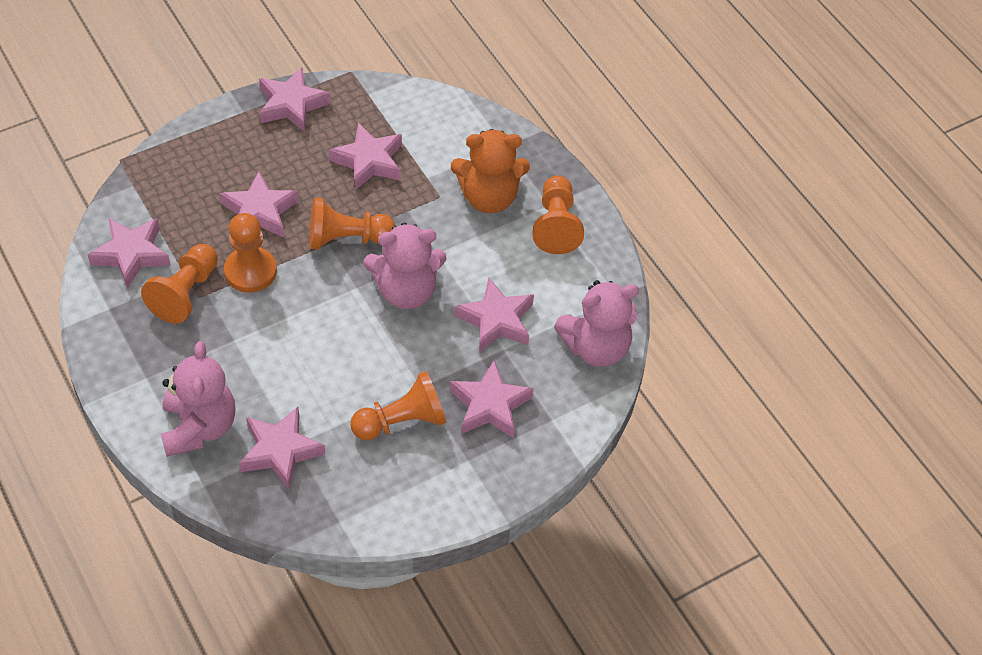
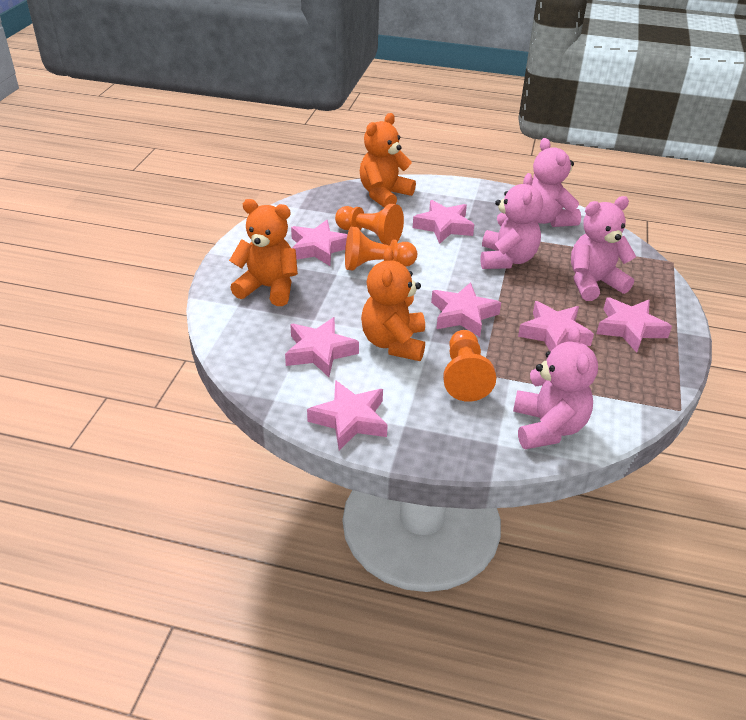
orange pawn: [141,244,218,324] [224,213,277,293] [309,198,396,250] [350,371,446,440] [533,175,584,254] = 5 -> [335,204,404,246] [345,227,417,270] [443,330,496,402] = 3
orange teddy bear: [451,129,530,213] = 1 -> [229,199,298,306] [360,113,416,208] [361,247,425,361] = 3
pink teddy bear: [161,341,236,457] [364,223,447,309] [554,280,639,367] = 3 -> [480,173,543,269] [513,326,598,449] [532,138,581,227] [571,196,636,301] = 4

